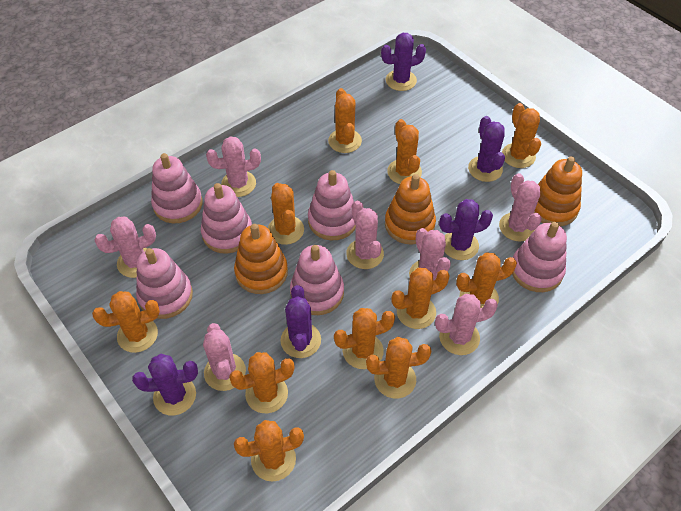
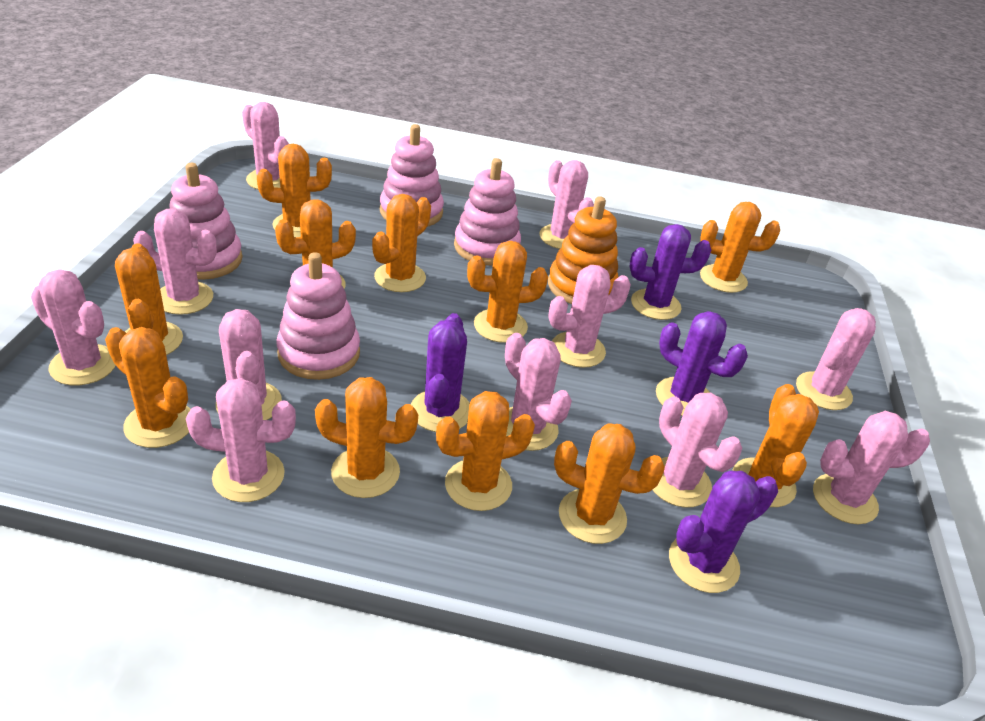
orange stacking toy: [234,224,288,294] [385,174,436,245] [534,157,582,227] = 3 -> [548,196,618,304] = 1
pink cactus: [95,217,156,278] [203,323,246,391] [206,136,261,197] [346,201,384,269] [409,228,451,281] [435,294,498,355] [499,173,542,242] = 7 -> [31,269,116,385] [133,209,217,315] [186,378,296,502] [216,309,282,420] [242,102,289,189] [505,333,572,451] [539,160,594,249] [548,265,631,368] [653,393,742,508] [796,308,876,410] [813,411,930,524] = 11
pink stacking toy: [136,248,193,319] [151,153,203,223] [201,183,252,254] [290,245,344,315] [308,170,356,240] [512,222,567,292] = 6 -> [169,163,243,280] [276,252,360,380] [380,124,444,227] [454,158,521,266] = 4
purple cactus: [132,354,198,415] [281,285,321,358] [381,33,426,91] [439,199,493,260] [468,116,505,182] = 5 -> [411,313,470,432] [629,224,711,320] [656,311,748,416] [669,471,778,593] = 4

